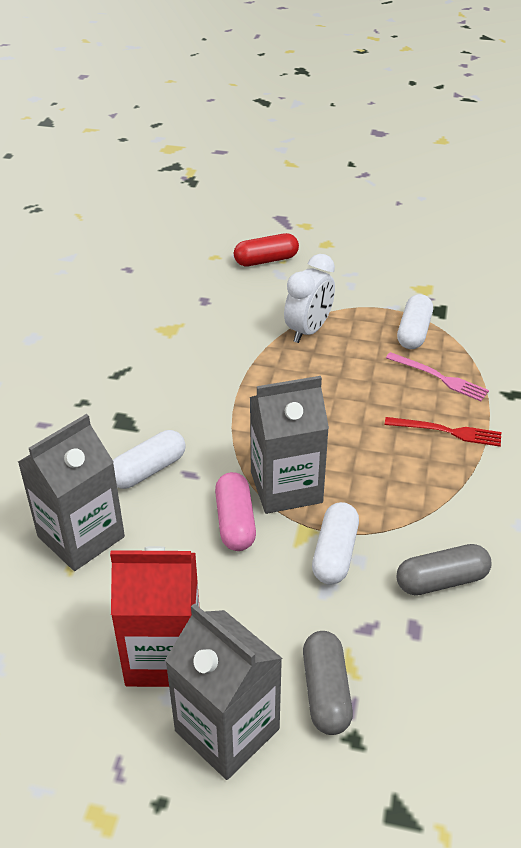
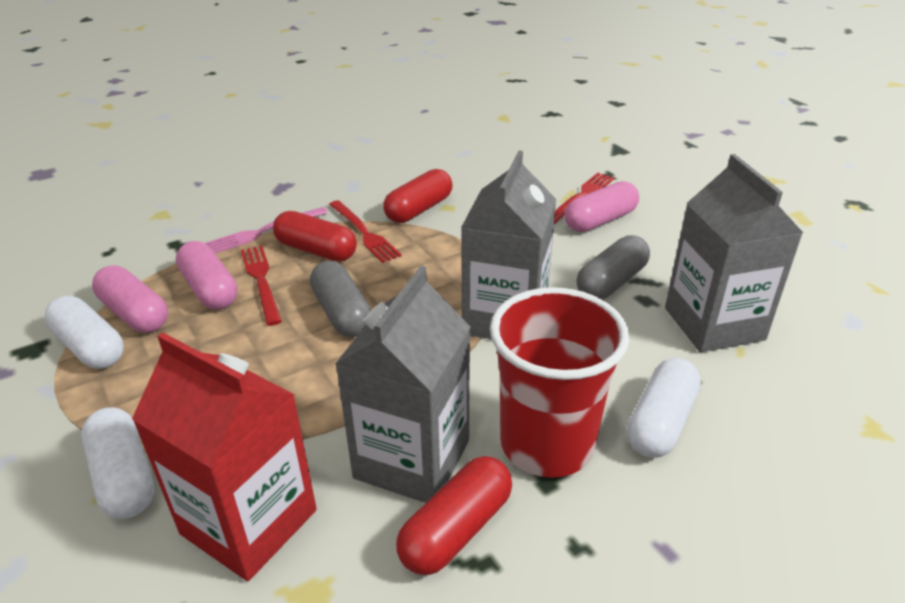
pink capsule: [215,472,256,551] = 1 -> [92,266,168,333] [176,241,238,310] [564,181,639,232] = 3
red capsule: [234,233,299,266] = 1 -> [273,211,357,262] [383,169,453,223] [396,456,512,575] = 3
red cup: none = 0 -> [490,287,629,478] = 1
red fork: [385,417,501,447] = 1 -> [241,246,282,326] [329,200,402,263] [554,173,615,224] = 3
white clock: [284,254,335,343] = 1 -> none = 0

